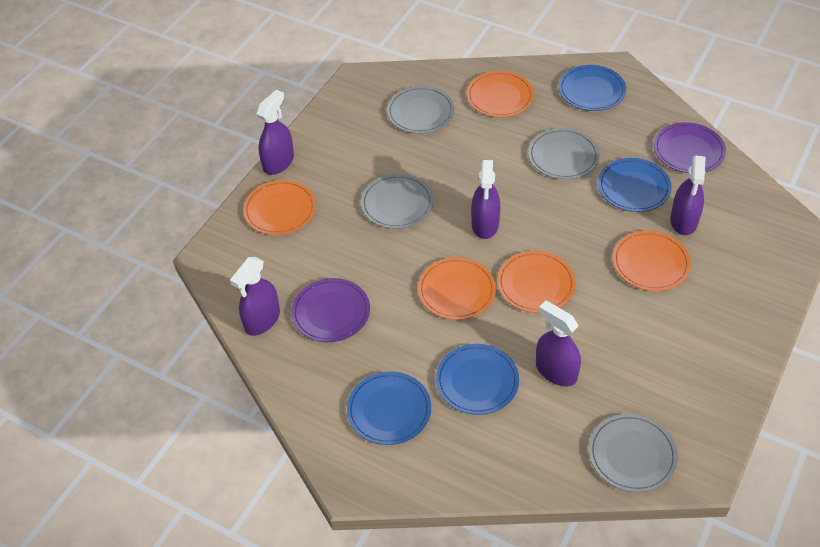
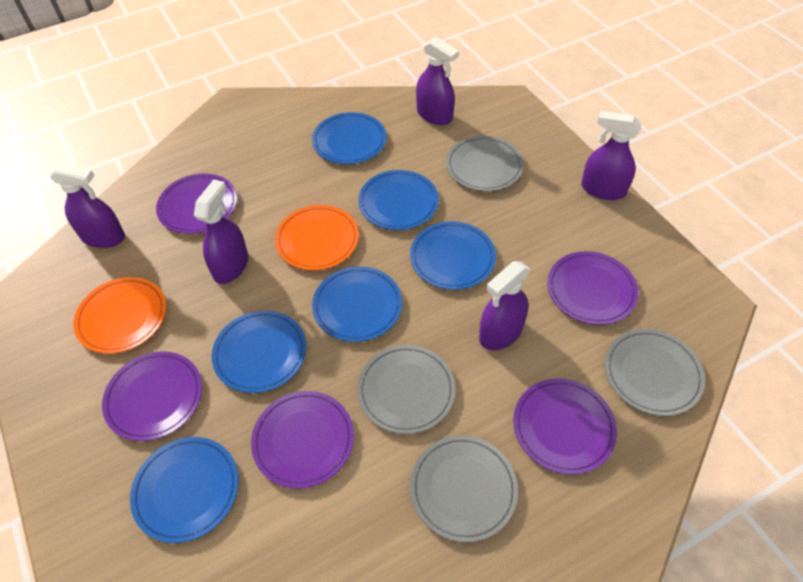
blue plate: [347,371,431,445] [436,344,519,415] [559,65,626,111] [598,158,672,212] = 4 -> [130,437,239,543] [212,310,306,393] [312,112,387,164] [312,267,402,342] [358,170,439,230] [410,221,496,290] = 6
orange plate: [243,180,316,235] [418,257,496,320] [467,71,534,117] [497,251,576,313] [613,231,691,291] = 5 -> [73,277,166,354] [275,205,359,270] = 2
purple plate: [291,278,370,342] [654,122,726,173] = 2 -> [102,351,202,441] [156,173,237,234] [251,391,354,488] [513,379,617,475] [547,251,638,325] = 5

